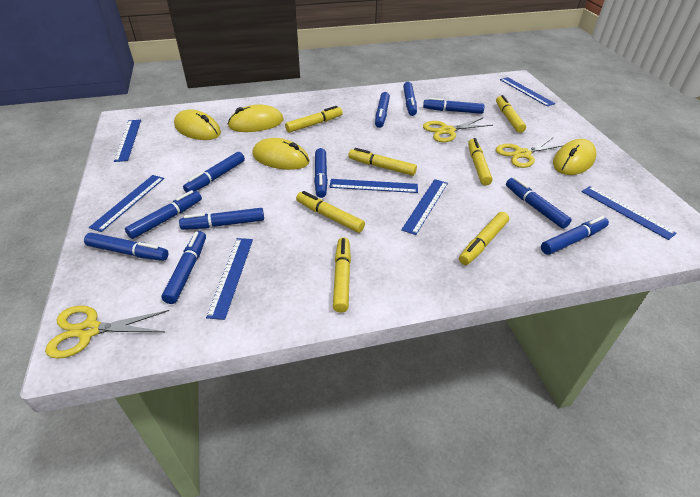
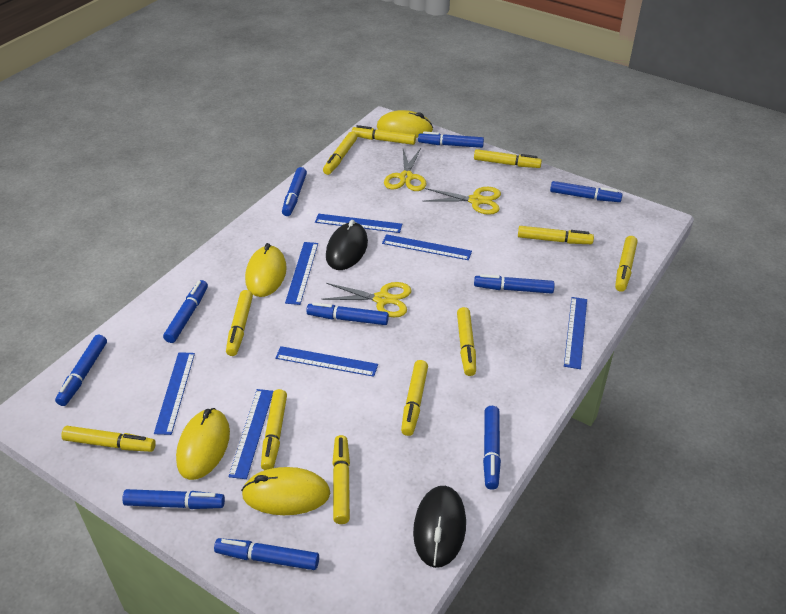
black mouse: none = 0 -> [326,220,368,270] [413,486,466,568] = 2
blue marker: [84,233,168,261] [125,190,202,239] [161,231,206,304] [179,208,264,230] [183,152,245,193] [314,148,328,198] [375,92,390,128] [403,82,417,116] [423,98,485,114] [506,177,571,229] [541,216,609,255] = 11 -> [55,335,107,406] [122,489,225,509] [163,280,208,343] [214,538,319,570] [282,167,307,216] [306,302,389,325] [418,131,484,148] [474,274,555,294] [483,406,501,490] [550,181,623,202] = 10
yellow marker: [285,106,343,133] [296,191,365,233] [333,237,351,313] [348,148,417,176] [459,212,509,265] [468,138,493,186] [496,95,526,133] = 7 -> [61,426,156,452] [226,290,253,356] [261,389,287,470] [323,132,357,175] [332,435,350,524] [352,125,416,145] [401,360,428,436] [457,307,476,376] [474,149,542,168] [518,226,594,244] [615,236,637,292] = 11

